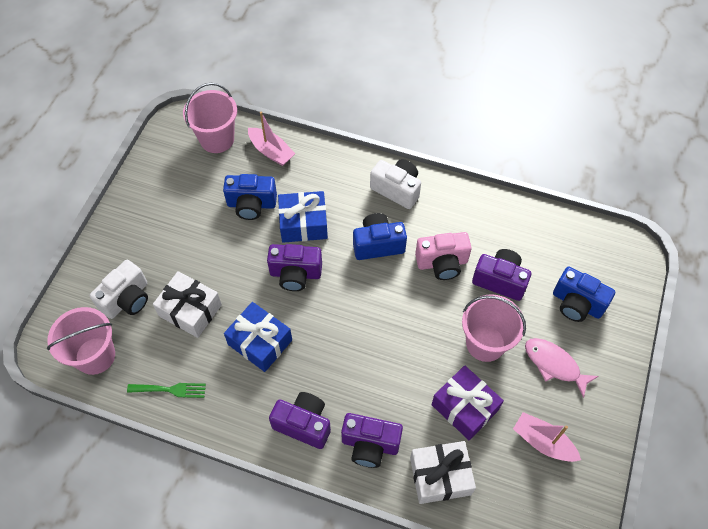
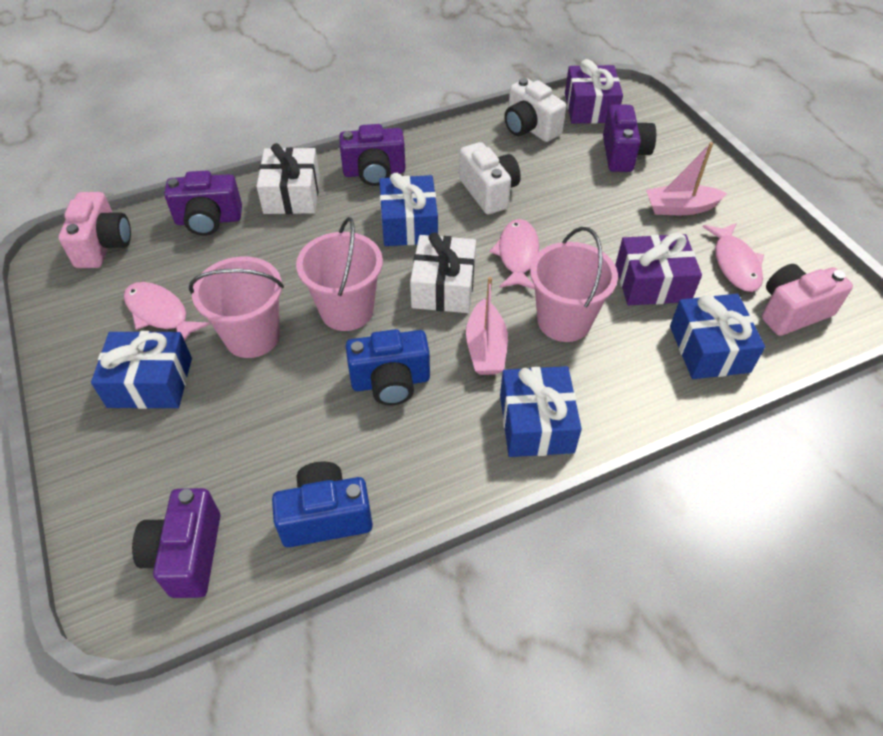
blue camera: [223,174,277,220] [353,213,407,260] [553,267,615,322] = 3 -> [272,462,373,547] [346,329,430,406] = 2
blue gift: [224,302,292,372] [278,191,328,243] = 2 -> [91,331,192,409] [379,173,438,246] [500,366,582,457] [670,294,765,379] = 4
green fork: [127,383,206,398] = 1 -> none = 0
pink camera: [415,232,472,280] = 1 -> [58,192,131,268] [762,264,853,336] = 2
pink fish: [525,338,599,398] = 1 -> [124,282,210,341] [490,219,539,289] [703,223,764,292] = 3
purple gift: [432,365,504,440] = 1 -> [565,59,623,124] [615,233,702,305] = 2

